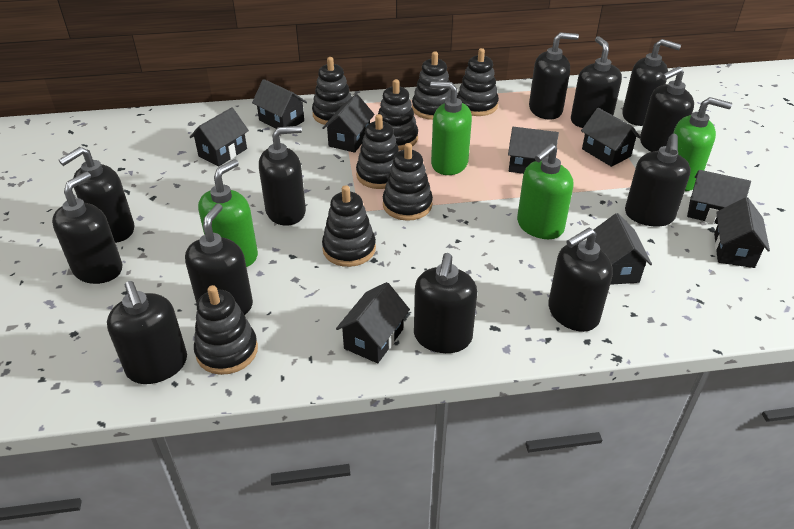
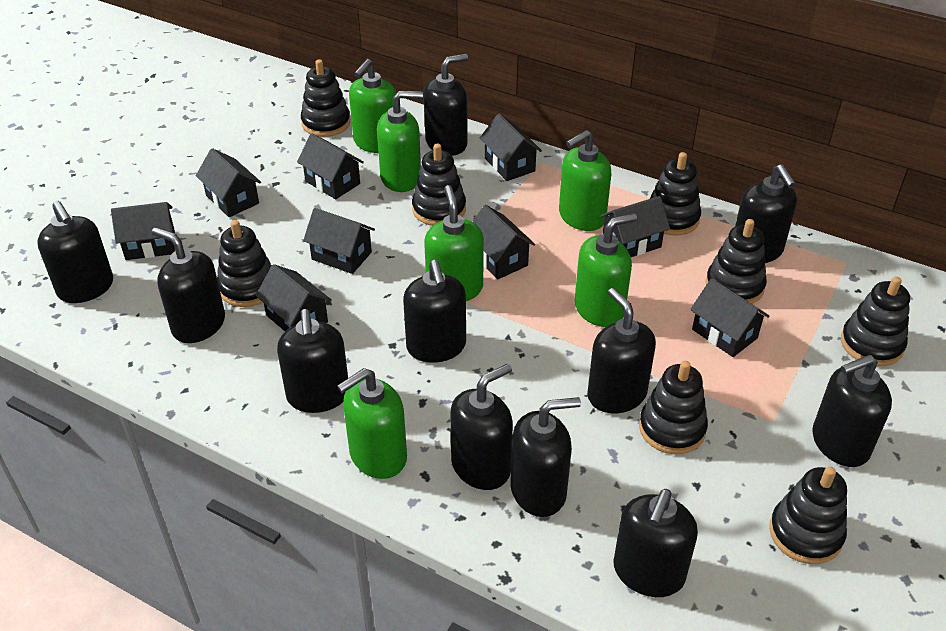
black soap dispenser: [52,172,122,284] [59,147,134,243] [107,281,187,384] [185,203,253,315] [259,126,306,226] [414,253,477,353] [529,32,579,120] [548,228,613,332] [571,36,622,128] [622,39,681,126] [625,134,691,227] [640,67,694,152] = 12 -> [37,201,113,303] [152,227,225,343] [277,309,348,413] [403,260,466,363] [424,54,468,156] [450,363,513,490] [511,397,581,517] [587,288,656,413] [613,489,698,597] [735,164,797,263] [812,355,892,467] = 11
green soap dispenser: [198,159,258,267] [430,81,472,175] [517,143,573,239] [673,97,732,191] = 4 -> [337,368,407,479] [349,59,396,153] [377,91,423,192] [424,185,484,301] [559,130,611,231] [575,213,637,327] = 6

